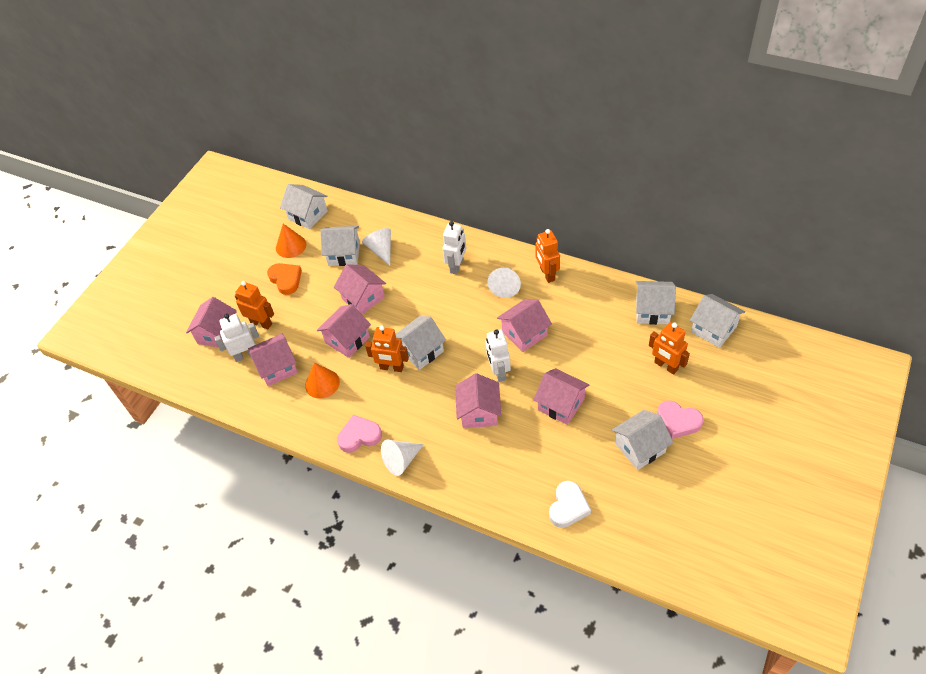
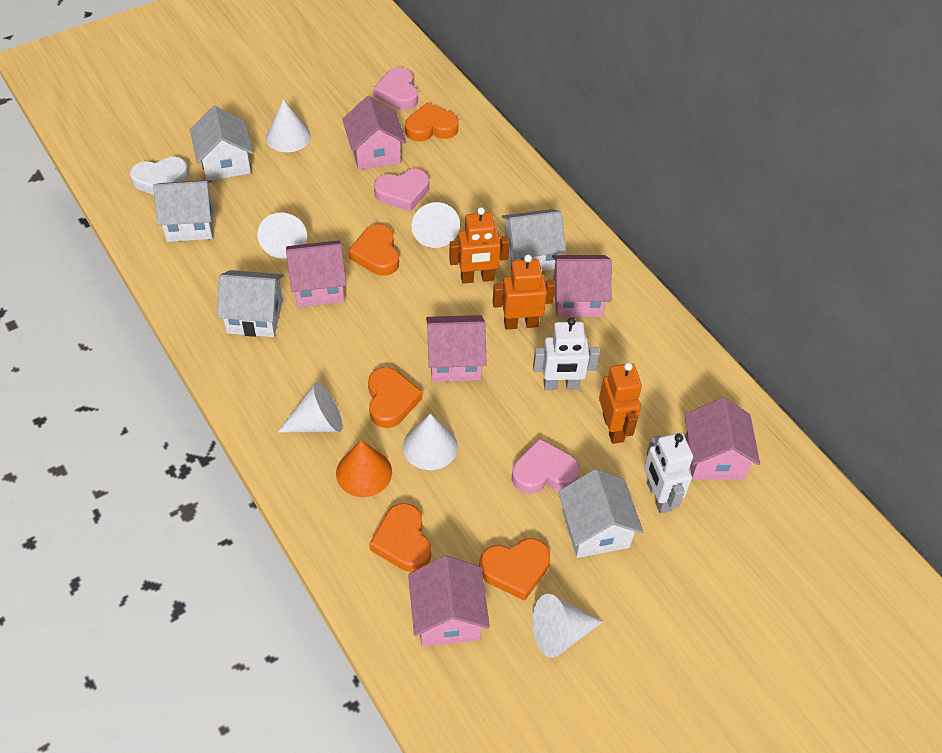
orange cone: [276,224,306,258] [305,363,340,399] = 2 -> [336,440,392,497] = 1
orange heart: [267,263,302,295] = 1 -> [348,224,399,276] [368,367,422,428] [369,503,431,572] [405,103,458,141] [479,538,550,601] = 5
orange robot: [235,281,274,329] [365,325,409,372] [535,229,560,283] [649,322,690,375] = 4 -> [449,207,510,284] [493,254,555,330] [599,362,642,444] = 3
pink heart: [337,415,382,453] [657,401,703,439] = 2 -> [373,67,418,110] [374,169,429,212] [512,438,580,494] = 3
pink house: [186,297,237,348] [248,334,298,386] [317,304,371,358] [334,264,386,314] [455,373,501,428] [497,299,552,352] [533,368,590,425] = 7 -> [286,240,347,307] [342,96,406,170] [408,556,490,646] [426,315,487,382] [552,255,612,317] [685,397,760,480] = 6
white cone: [362,228,391,266] [381,440,424,476] [488,268,521,298] = 3 -> [257,213,307,259] [266,99,311,152] [278,382,343,433] [403,413,458,470] [412,202,460,248] [532,594,603,658] = 6
white house: [280,184,328,229] [320,226,360,266] [395,316,446,370] [612,410,673,470] [636,281,676,325] [690,294,745,348] = 6 -> [153,180,213,242] [190,106,253,180] [217,270,284,337] [502,209,566,271] [558,469,643,558] = 5
white robot: [214,314,259,362] [442,221,466,274] [485,329,511,382] = 3 -> [533,317,600,390] [644,433,693,514] = 2

